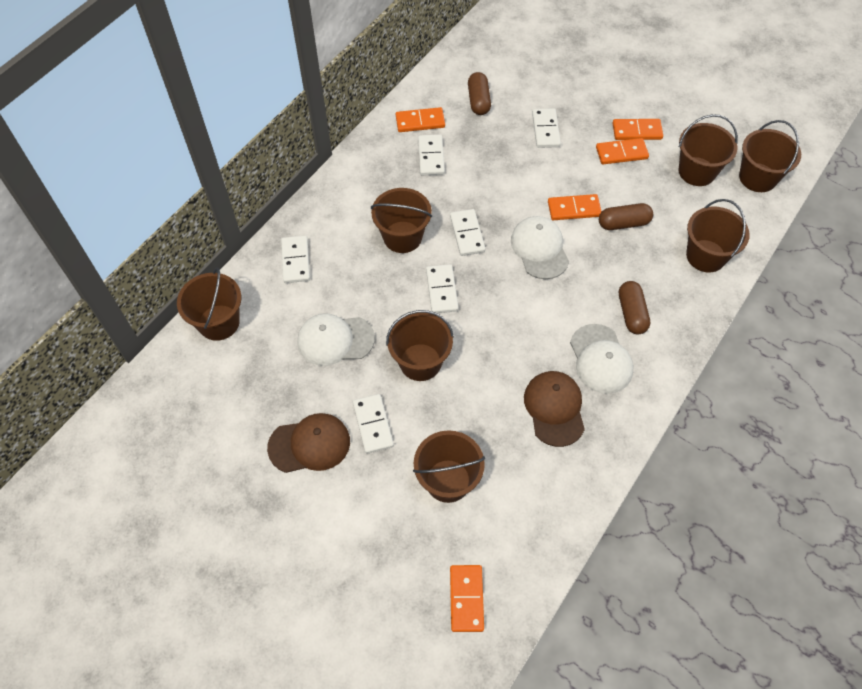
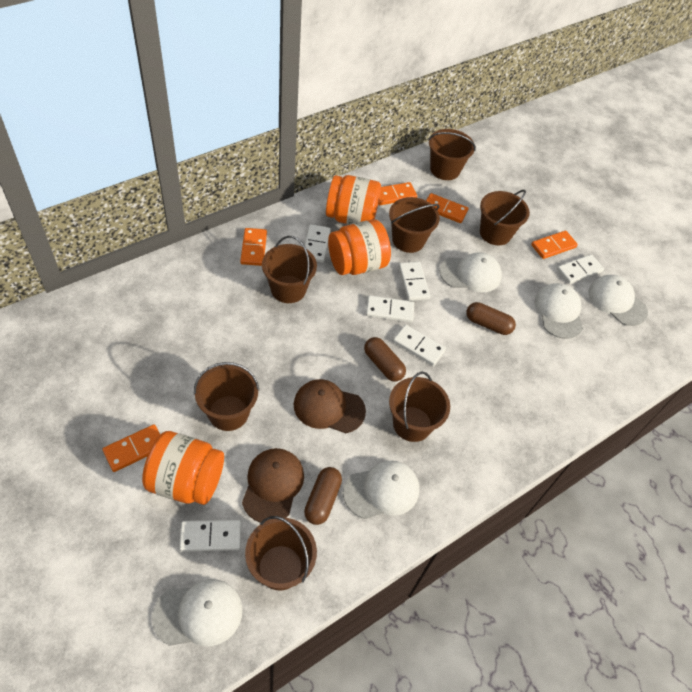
orange jar: none = 0 -> [142,431,224,505] [326,175,381,225] [328,219,391,275] = 3
white cap: [297,313,375,366] [511,216,569,279] [570,324,633,394] = 3 -> [152,579,243,646] [343,461,419,519] [440,252,502,292] [535,283,583,339] [588,275,648,326] = 5

